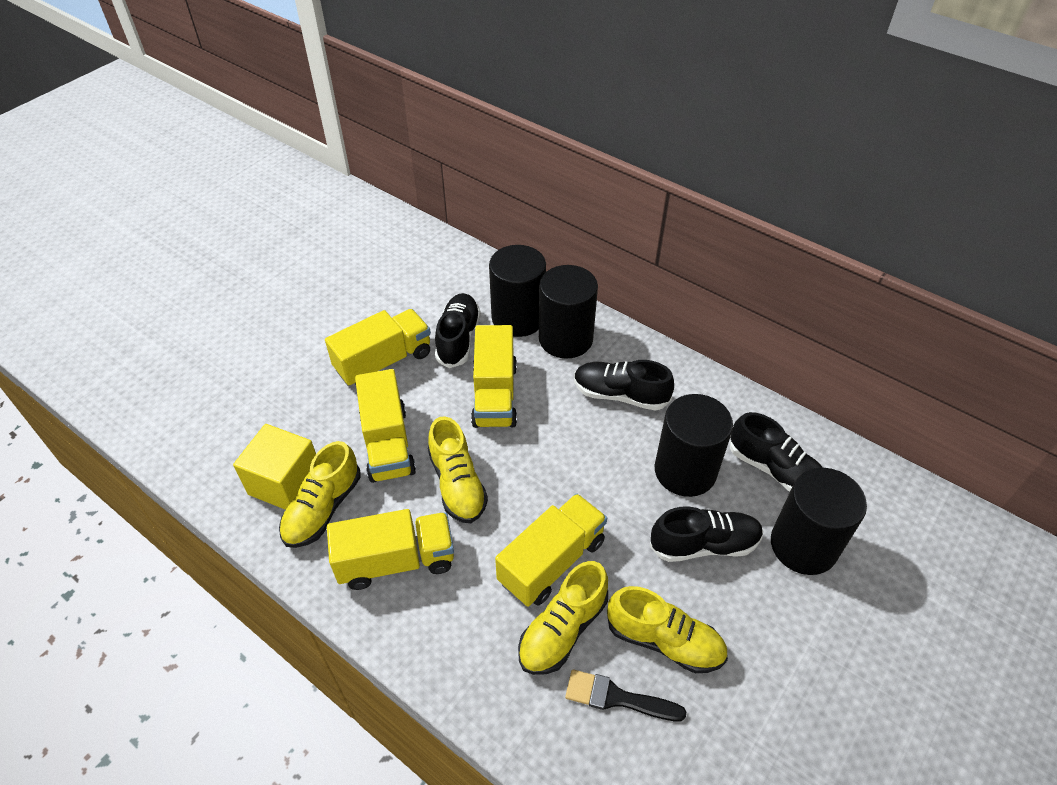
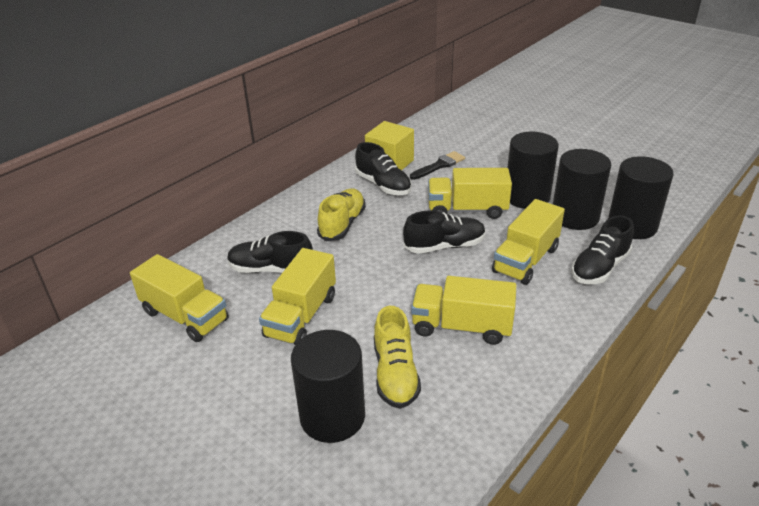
yellow shoe: [279,441,361,548] [428,416,488,523] [518,561,608,675] [607,586,728,673] = 4 -> [317,189,366,241] [374,306,421,409] = 2

